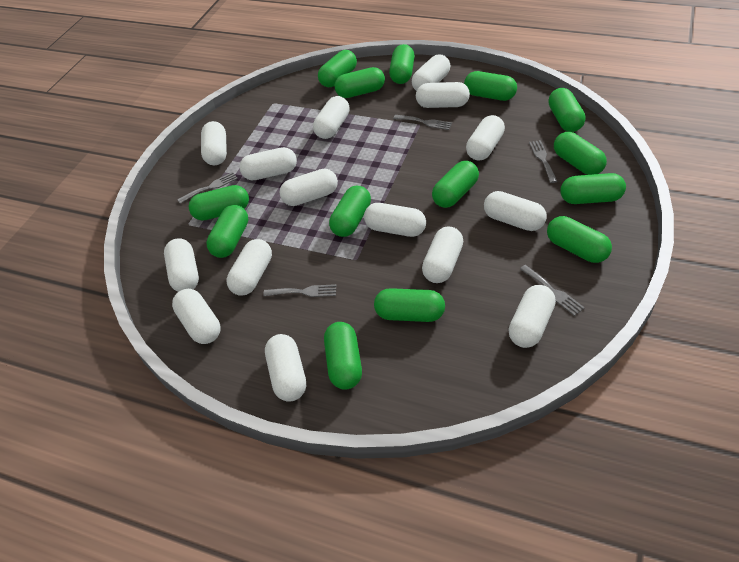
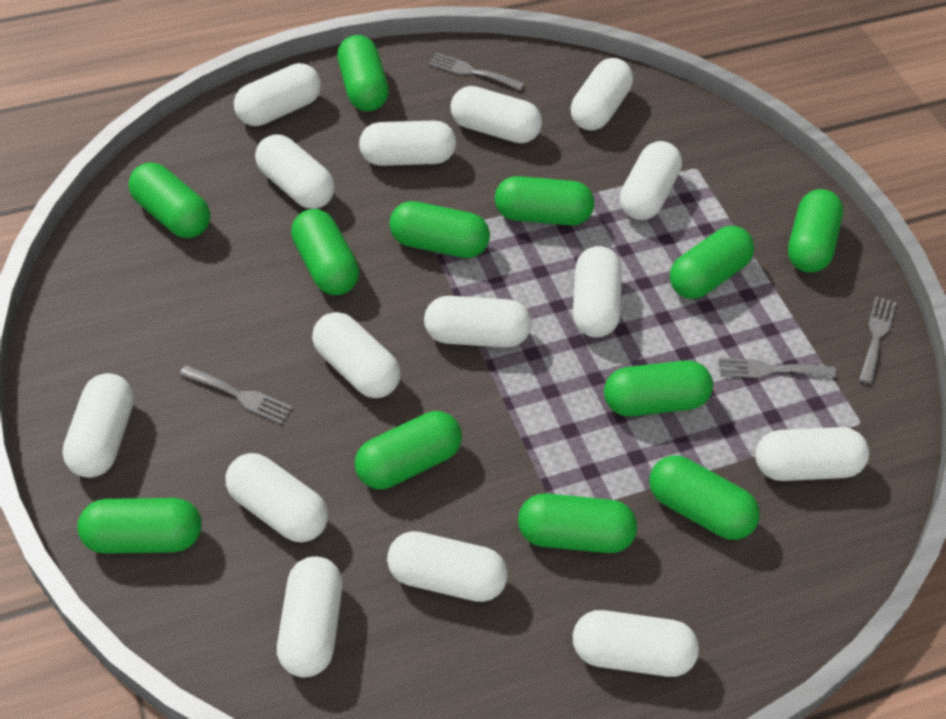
green capsule: [189,185,249,221] [206,205,248,258] [318,50,357,87] [324,322,362,390] [329,186,371,237] [334,67,385,98] [374,288,445,322] [389,44,415,84] [432,161,479,208] [464,71,517,101] [547,216,612,263] [548,88,586,132] [554,132,607,175] [560,173,626,204] = 14 -> [77,498,202,554] [128,163,210,238] [291,209,359,295] [337,35,389,111] [355,411,462,489] [389,201,490,258] [495,176,594,225] [518,494,637,553] [604,360,713,417] [649,455,760,540] [670,226,754,299] [788,189,843,273] = 12
grey fork: [177,172,238,203] [264,284,336,297] [393,115,452,130] [520,265,585,316] [529,140,557,183] = 5 -> [179,365,293,424] [428,53,525,90] [719,358,836,378] [859,296,896,384] = 4

